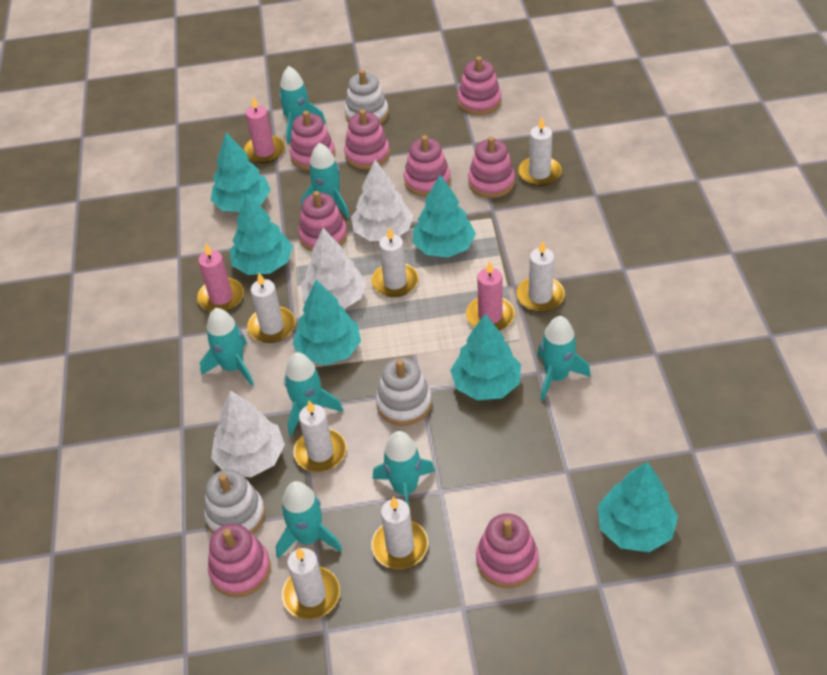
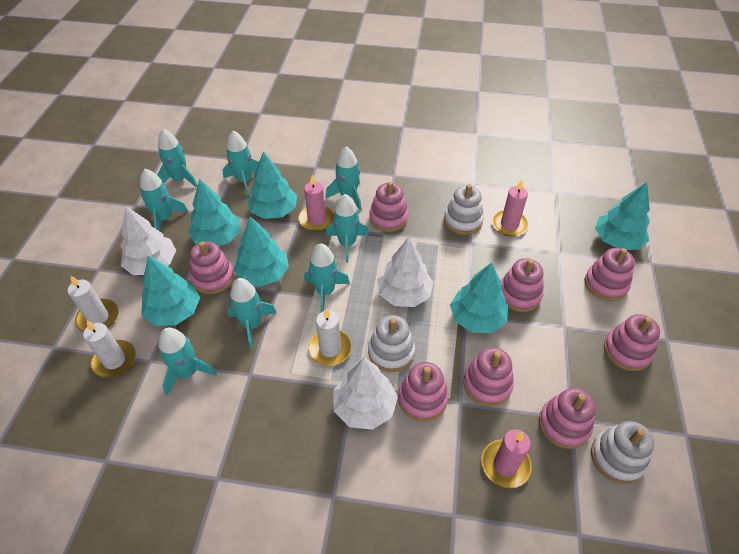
turquoise rocket: [200,308,254,386] [276,481,342,558] [279,66,326,144] [284,352,343,436] [301,143,349,218] [373,431,435,505] [537,316,591,401] = 7 -> [140,169,188,231] [157,129,197,188] [159,328,217,395] [223,131,259,196] [227,278,277,349] [304,243,350,312] [325,146,362,211] [326,194,369,263] = 8
white candle: [247,273,295,343] [282,547,340,619] [293,401,346,472] [372,227,418,297] [372,497,428,569] [516,240,565,312] [518,117,562,186] = 7 -> [68,275,119,332] [83,321,136,378] [308,308,352,366] = 3

